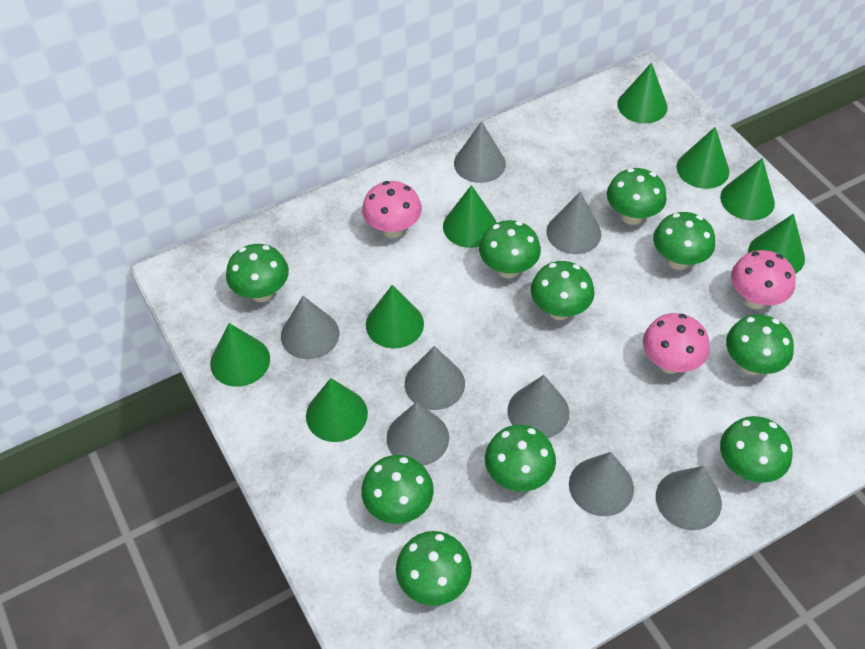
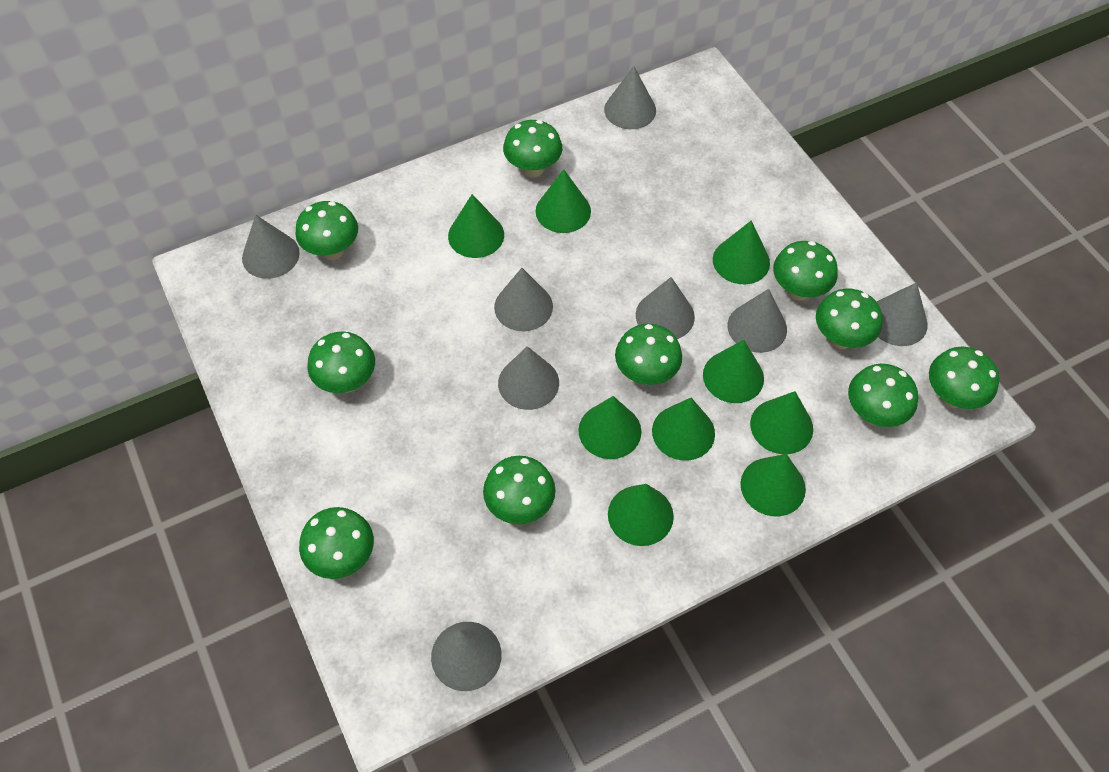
green cone: [210,323,270,387] [306,378,368,442] [366,285,424,349] [443,185,497,248] [617,63,668,123] [676,127,729,189] [720,158,775,220] [748,214,805,274] = 8 -> [448,194,504,258] [536,169,591,233] [578,396,641,459] [608,484,674,546] [652,398,715,461] [703,340,764,403] [713,220,770,284] [740,454,806,516] [750,391,813,454] = 9
pink mushroom: [362,181,422,238] [643,313,710,374] [731,250,796,309] = 3 -> none = 0

